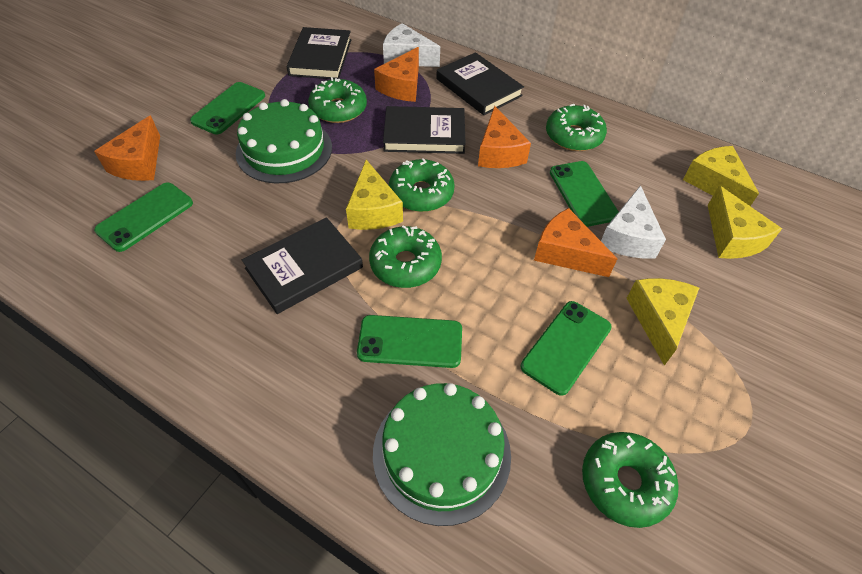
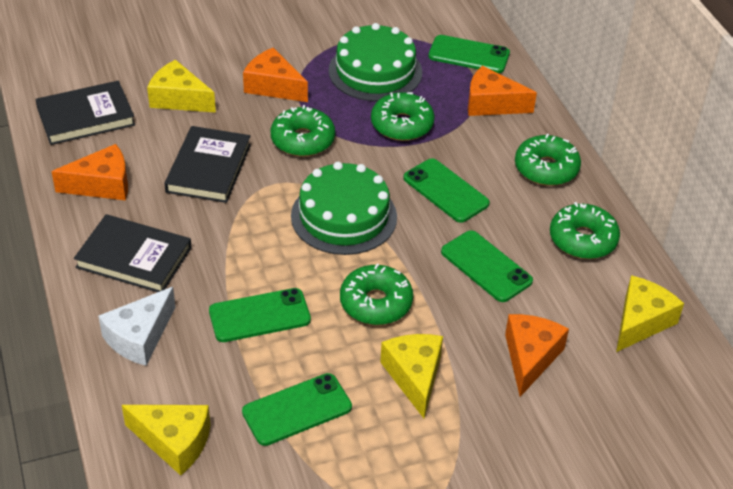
black book: [242,217,363,314] [287,27,351,79] [383,106,466,154] [436,52,524,115] = 4 -> [35,81,135,145] [74,214,192,292] [164,126,251,203] = 3
white cheese: [383,23,440,67] [601,185,666,259] = 2 -> [98,287,175,366] = 1

